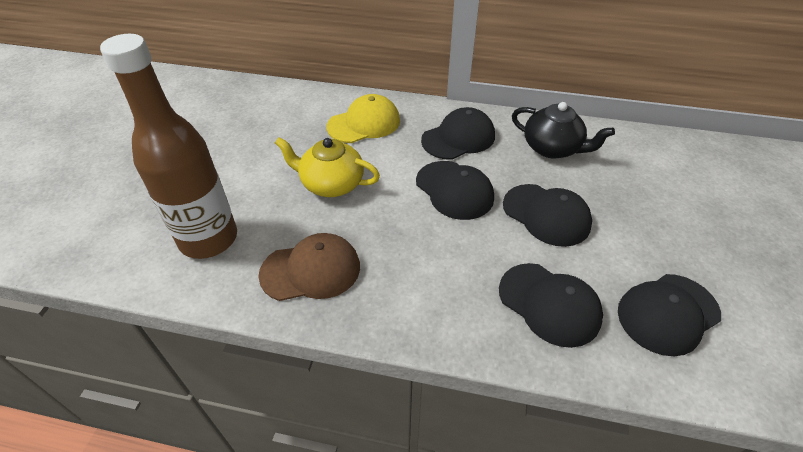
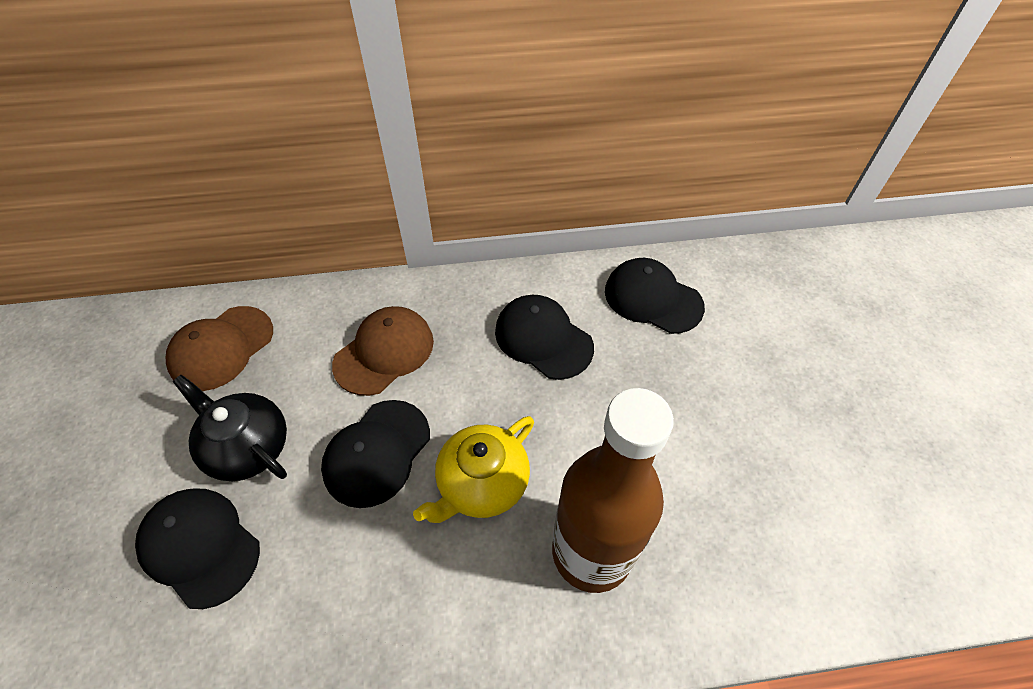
black cap: [416,161,494,220] [421,107,495,160] [499,263,603,348] [503,184,592,247] [618,274,721,356] = 5 -> [135,489,260,609] [321,400,430,508] [495,295,594,380] [605,258,705,334] = 4
brown cap: [258,233,360,301] = 1 -> [166,306,273,391] [332,306,434,396] = 2
yellow cap: [326,94,400,143] = 1 -> none = 0

